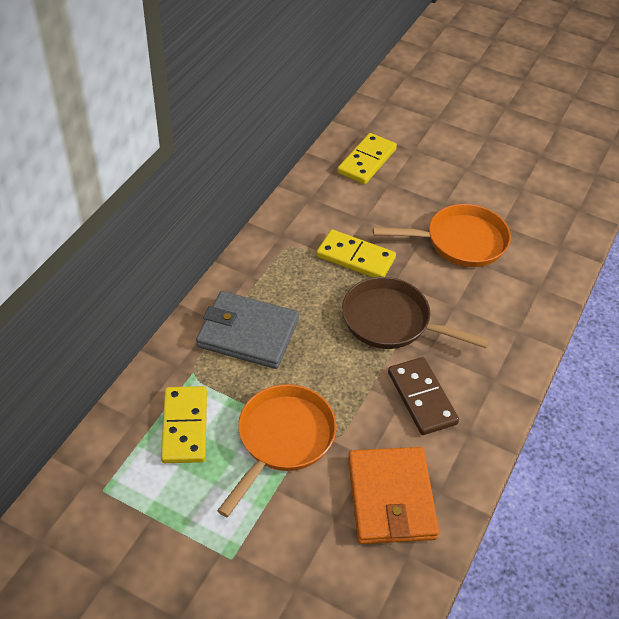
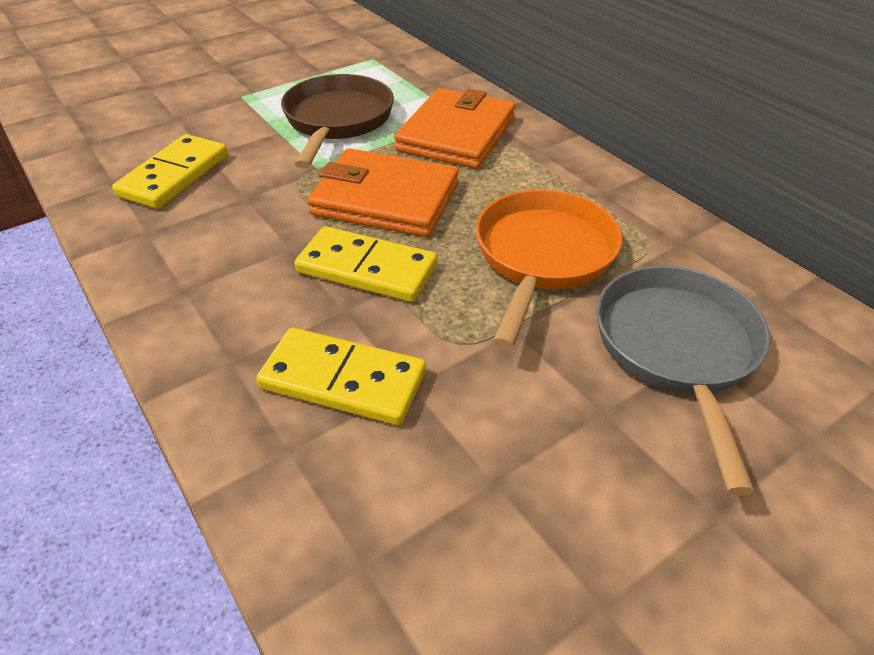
brown domino: [388,357,459,435] = 1 -> none = 0
grey pan: none = 0 -> [596,266,770,496] = 1
grey wallet: [196,291,299,369] = 1 -> none = 0
orange pan: [217,384,337,517] [373,204,511,267] = 2 -> [476,189,622,349] = 1
orange wallet: [348,447,439,544] = 1 -> [307,148,459,237] [394,88,515,169] = 2

